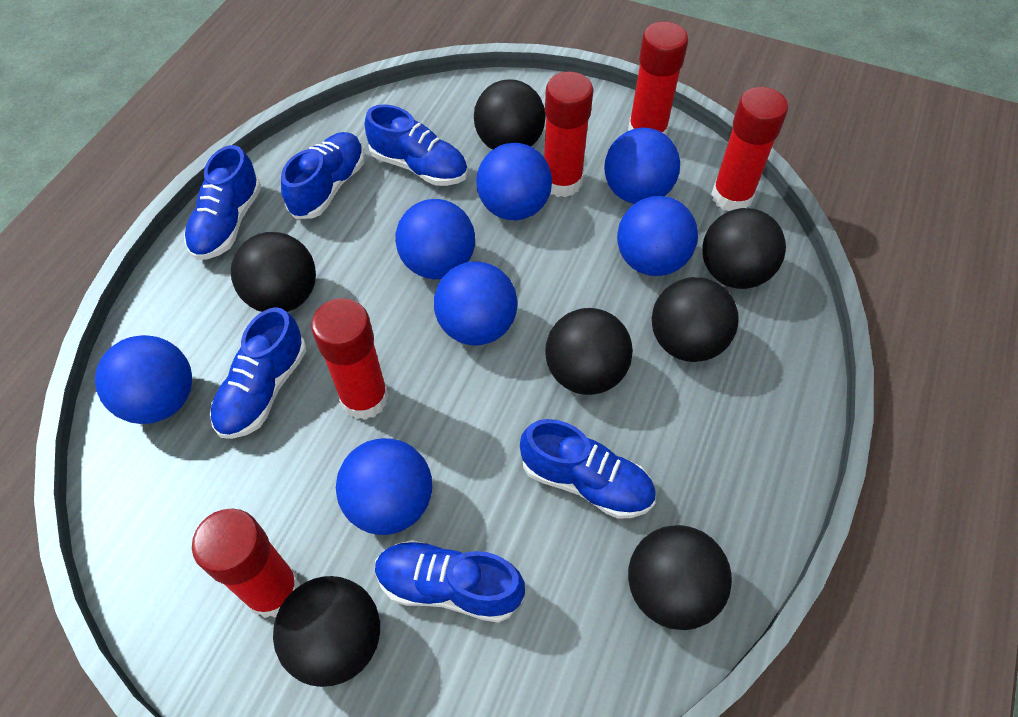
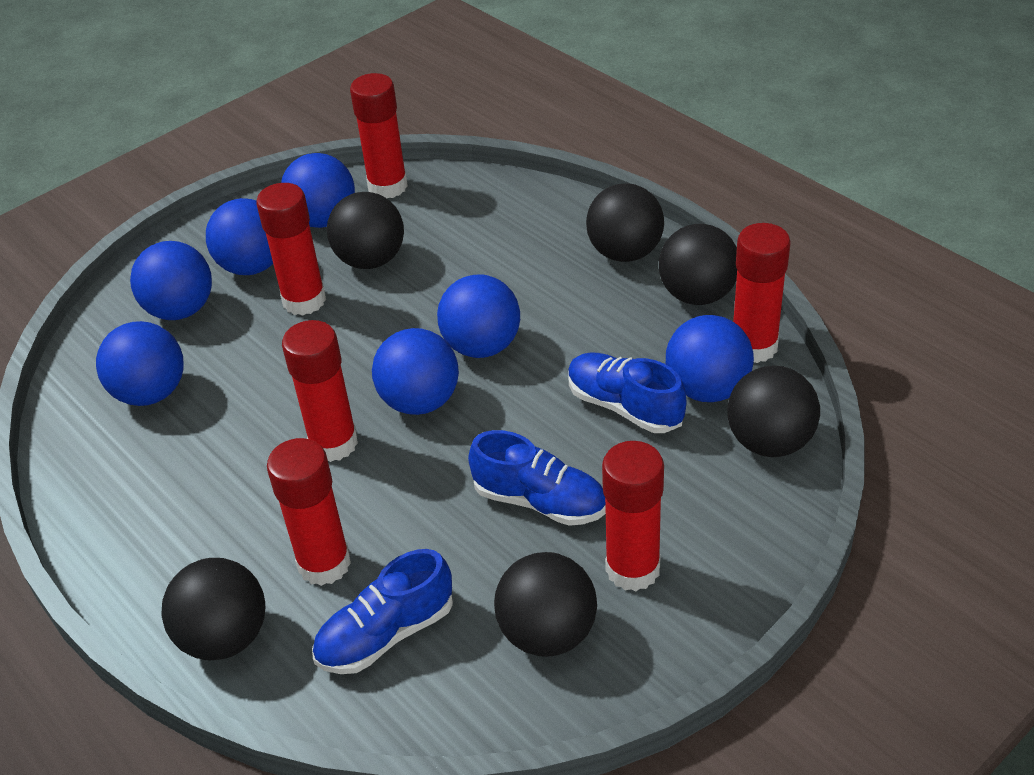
black ball: [231,232,316,312] [273,576,380,687] [474,79,546,150] [545,308,633,395] [628,525,732,630] [652,277,738,362] [702,208,786,289] = 7 -> [161,558,265,661] [327,192,404,269] [494,552,597,657] [586,183,664,262] [659,224,737,305] [727,366,820,457] = 6
blue shoe: [184,145,261,260] [210,307,306,439] [281,132,365,219] [365,104,468,186] [375,540,525,623] [520,419,656,519] = 6 -> [312,549,453,674] [468,430,606,526] [568,352,686,433] = 3
red glue stick: [192,508,300,618] [311,298,389,420] [544,71,594,197] [628,21,688,135] [711,87,788,211] = 5 -> [256,183,326,316] [267,438,351,586] [282,320,358,462] [350,73,408,198] [602,441,664,591] [733,223,791,363] = 6

